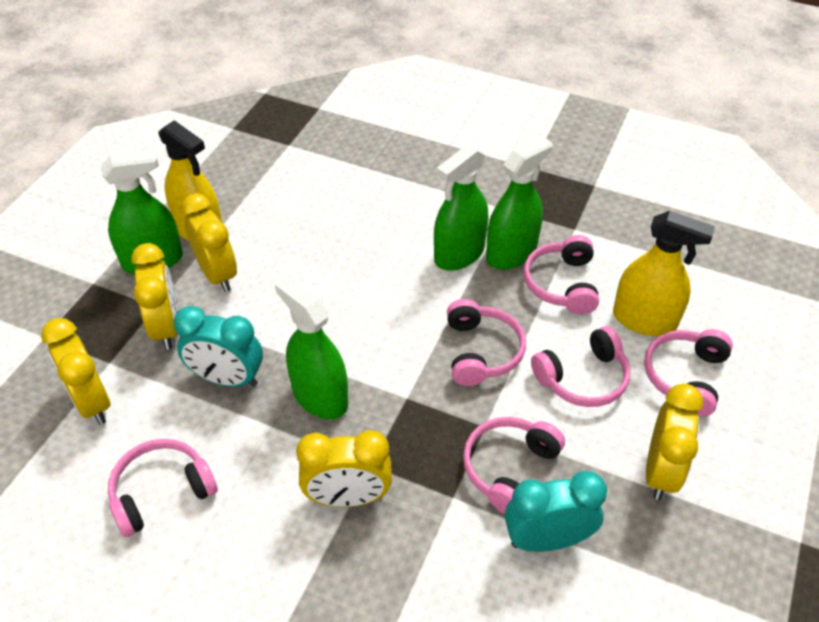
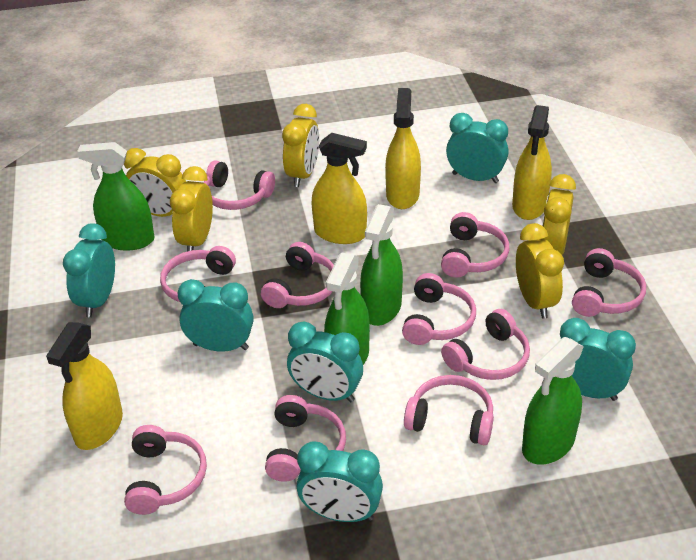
pink headphones: [108,439,218,537] [447,299,526,386] [463,417,565,514] [523,235,599,314] [531,326,631,407] [644,329,733,417] = 6 -> [124,425,207,515] [160,246,236,302] [204,160,275,210] [261,242,334,308] [265,395,346,482] [402,273,476,345] [404,375,494,445] [441,212,509,277] [441,309,530,380] [572,248,646,317] = 10
turquoise clock: [174,306,263,387] [505,471,607,552] = 2 -> [63,223,115,317] [178,279,253,352] [287,322,363,402] [297,442,383,522] [446,113,508,183] [560,318,636,401] = 6
yellow spray bottle: [159,120,222,241] [613,211,715,336] = 2 -> [46,322,123,450] [312,133,367,244] [385,88,421,209] [512,105,552,220] = 4

